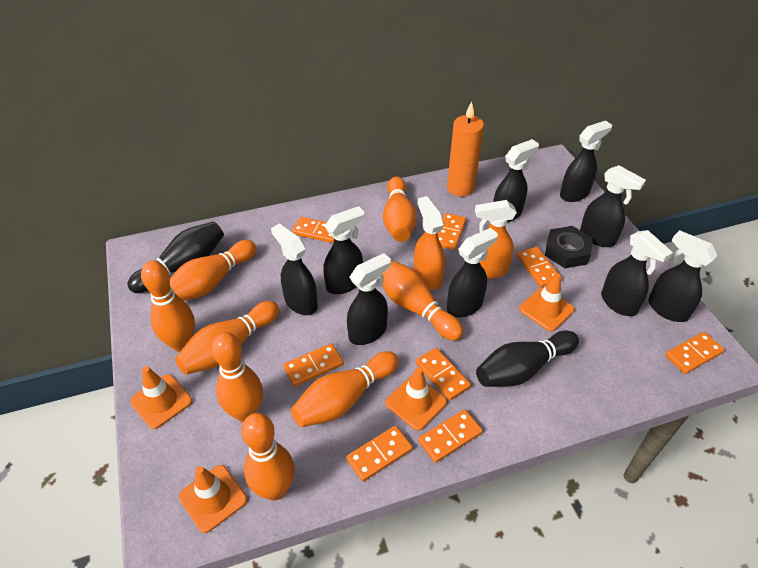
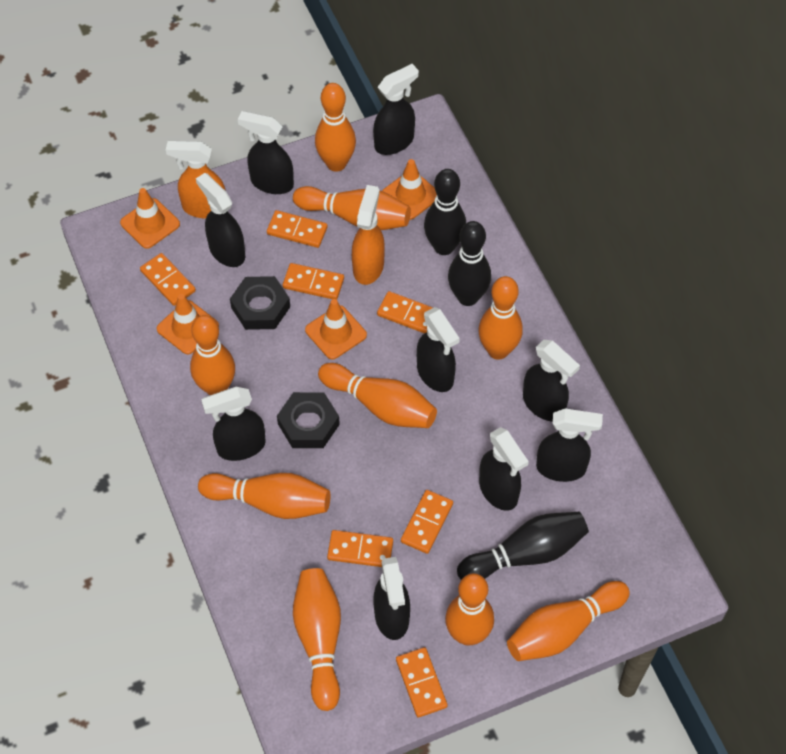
black bowling pin: [127,222,224,293] [476,330,579,387] = 2 -> [424,169,466,255] [448,221,491,306] [457,512,589,580] = 3
black nut: [545,226,593,268] = 1 -> [230,276,290,330] [277,392,340,448] = 2
orange bowling pin: [141,261,195,352] [170,240,256,301] [175,301,279,375] [211,332,263,422] [241,413,295,501] [291,351,399,427] [382,260,463,341] [383,177,417,242] = 8 -> [190,315,235,395] [198,473,330,519] [293,186,411,230] [293,568,341,711] [315,83,356,172] [318,363,437,428] [445,573,494,646] [478,276,523,360] [507,581,630,661] = 9
orange candle: [447,101,484,197] = 1 -> none = 0
orange domino: [283,343,344,387] [292,217,334,243] [346,426,413,482] [415,348,471,401] [418,409,483,463] [438,213,466,250] [517,247,562,288] [665,332,724,374] = 8 -> [140,253,196,306] [267,210,328,248] [283,263,344,300] [327,530,393,567] [377,291,433,333] [396,647,448,717] [401,490,453,554] = 7

